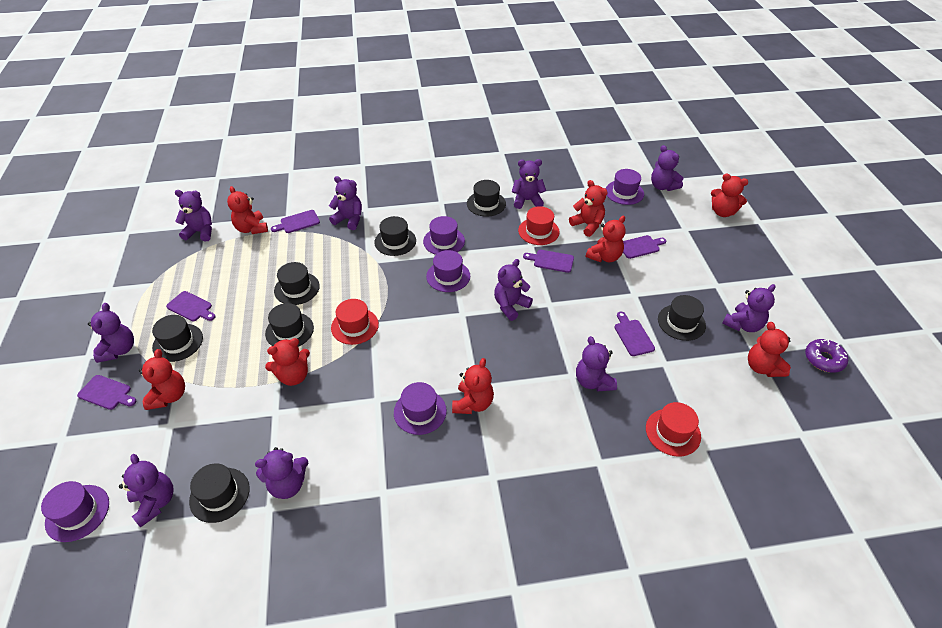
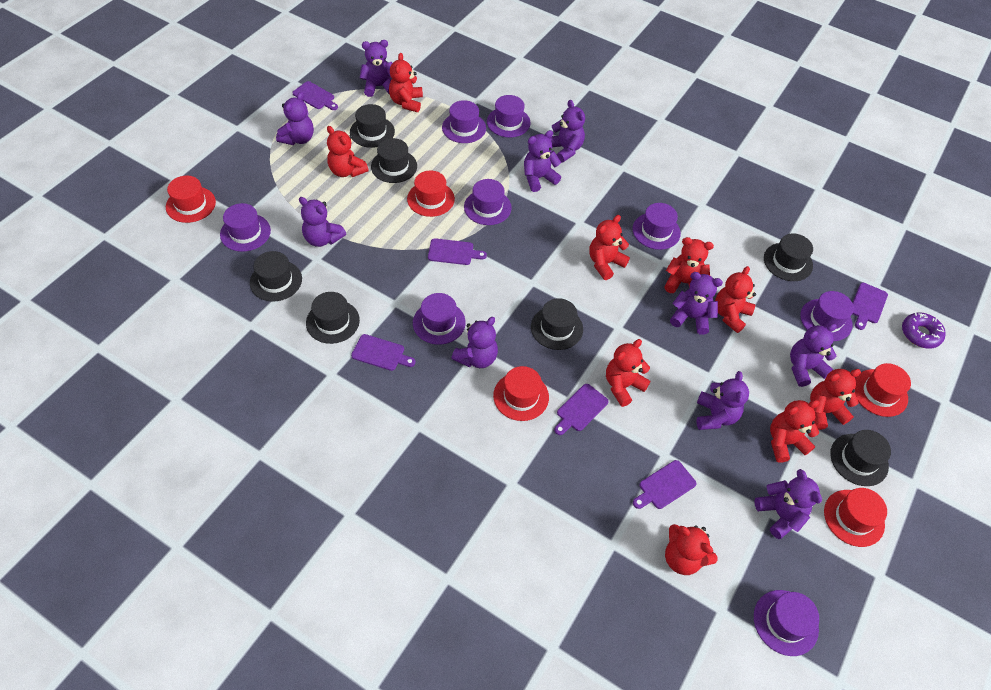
purple hat: [41,481,109,542] [394,382,447,435] [423,216,465,255] [426,250,470,292] [605,169,644,205] = 5 -> [220,203,271,252] [413,293,466,345] [442,100,486,143] [464,179,512,225] [487,95,531,137] [633,203,681,250] [754,590,819,656] [800,291,854,341] = 8
red hat: [331,299,379,345] [518,206,560,245] [646,402,701,457] = 3 -> [166,176,216,223] [407,170,455,217] [493,366,549,421] [824,488,887,547] [854,363,911,417] = 5
red teddy bear: [139,349,185,410] [227,186,268,234] [265,338,310,386] [452,358,494,414] [569,180,608,237] [586,216,626,262] [711,174,748,217] [748,322,791,377] = 8 -> [327,126,369,177] [389,53,423,112] [589,215,630,280] [606,339,651,407] [664,237,714,293] [665,524,717,575] [715,266,756,333] [770,400,819,463] [810,369,861,430] = 9

